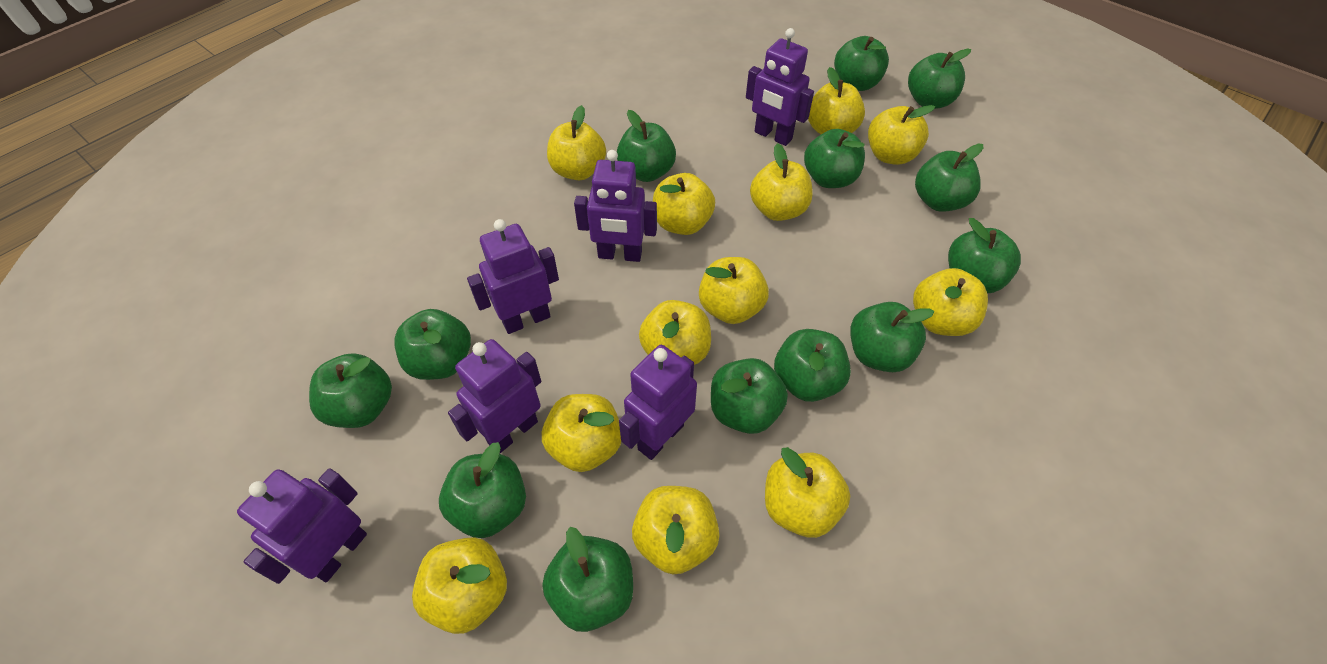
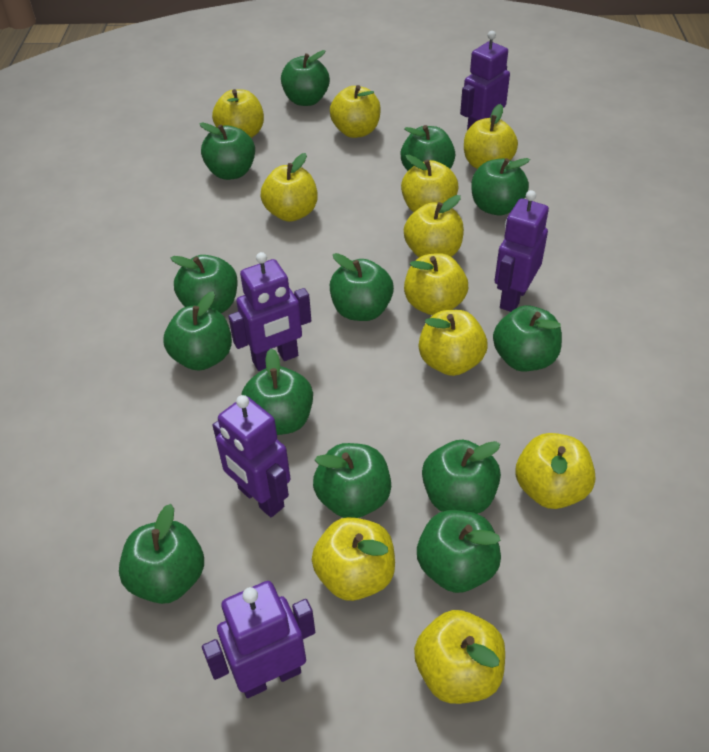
purple robot: [237,468,367,584] [448,339,541,453] [467,219,559,334] [574,150,657,262] [619,345,697,460] [746,28,814,146] = 6 -> [202,581,315,698] [213,395,291,517] [228,252,311,371] [460,31,510,130] [494,190,549,312] = 5
yellow apple: [412,537,507,634] [542,394,621,472] [547,105,606,180] [632,486,720,574] [639,300,711,365] [653,173,715,235] [699,257,769,324] [750,143,813,221] [765,447,850,538] [808,67,865,134] [868,105,935,165] [913,268,988,336] = 12 -> [212,89,264,138] [261,153,318,222] [312,517,395,601] [330,85,381,138] [401,155,458,212] [404,195,464,257] [404,253,468,315] [414,610,505,704] [419,310,487,376] [464,104,518,169] [515,433,595,509] = 11

